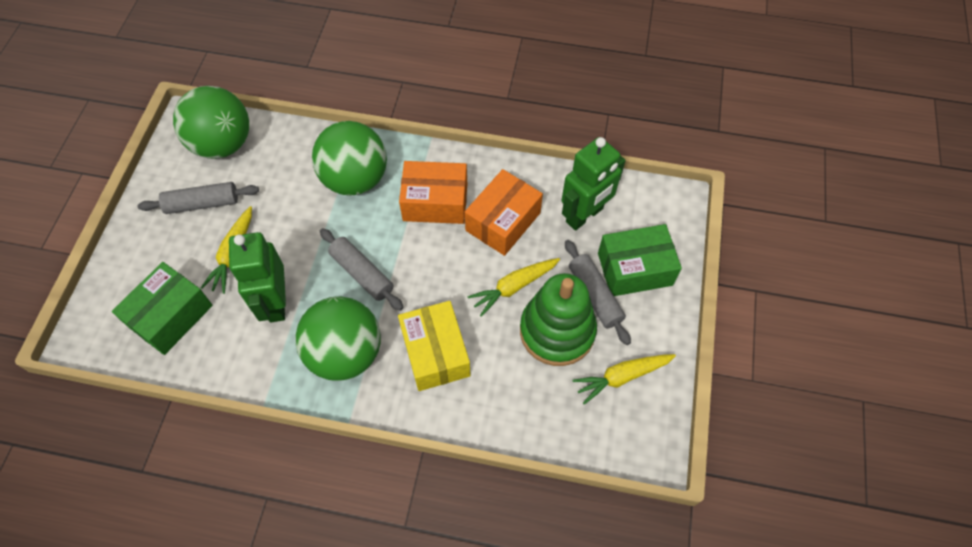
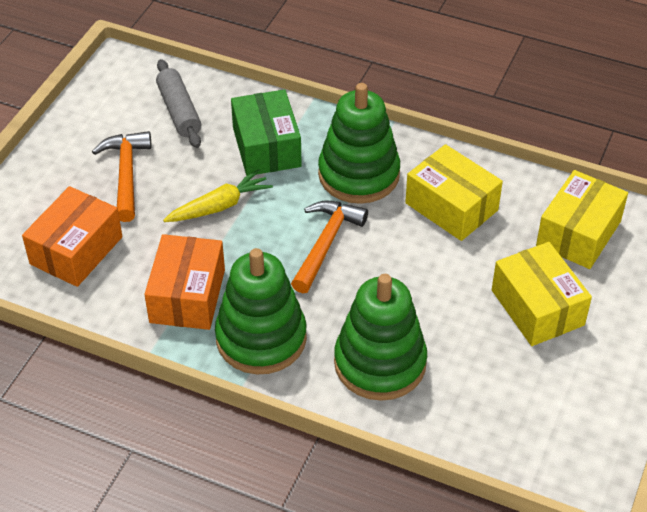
green ball: [173,86,249,159] [295,296,381,381] [312,121,387,196] = 3 -> none = 0
green box: [112,262,213,355] [598,224,682,296] = 2 -> [231,89,302,176] = 1
green robot: [229,232,286,322] [562,137,626,230] = 2 -> none = 0
green stacking toy: [520,273,597,366] = 1 -> [215,248,307,374] [318,83,400,204] [334,274,427,401] = 3
grey rolling pin: [138,182,259,214] [320,228,404,311] [565,240,631,345] = 3 -> [156,59,201,148] = 1
orange hammer: none = 0 -> [92,131,151,222] [291,201,368,293] = 2
yellow box: [398,301,471,391] = 1 -> [405,144,503,241] [492,242,592,346] [536,170,628,269] = 3
yellow carrot: [201,206,252,294] [468,258,560,317] [573,354,676,405] = 3 -> [163,169,273,222] = 1

